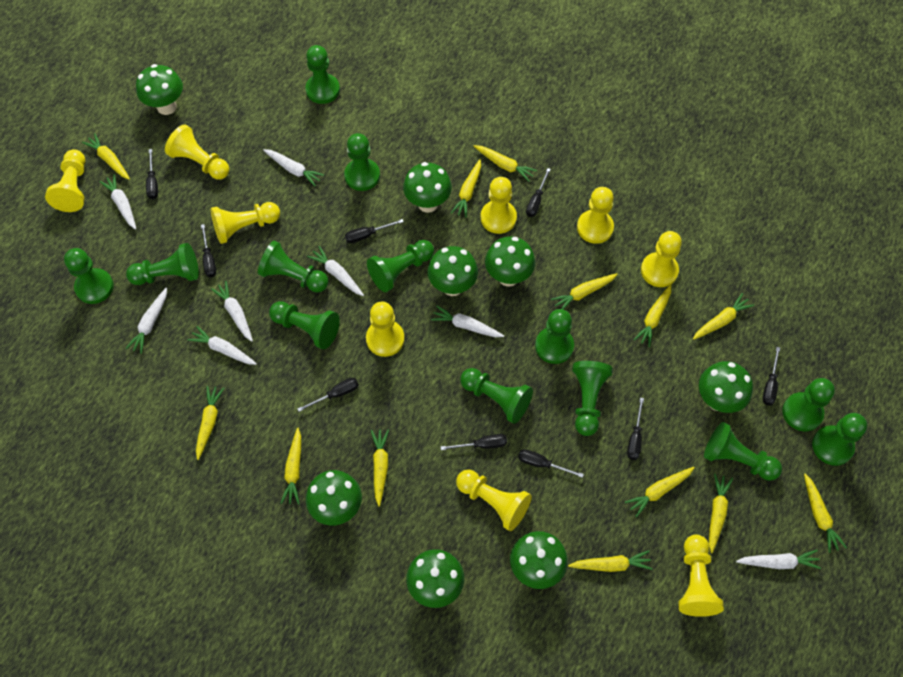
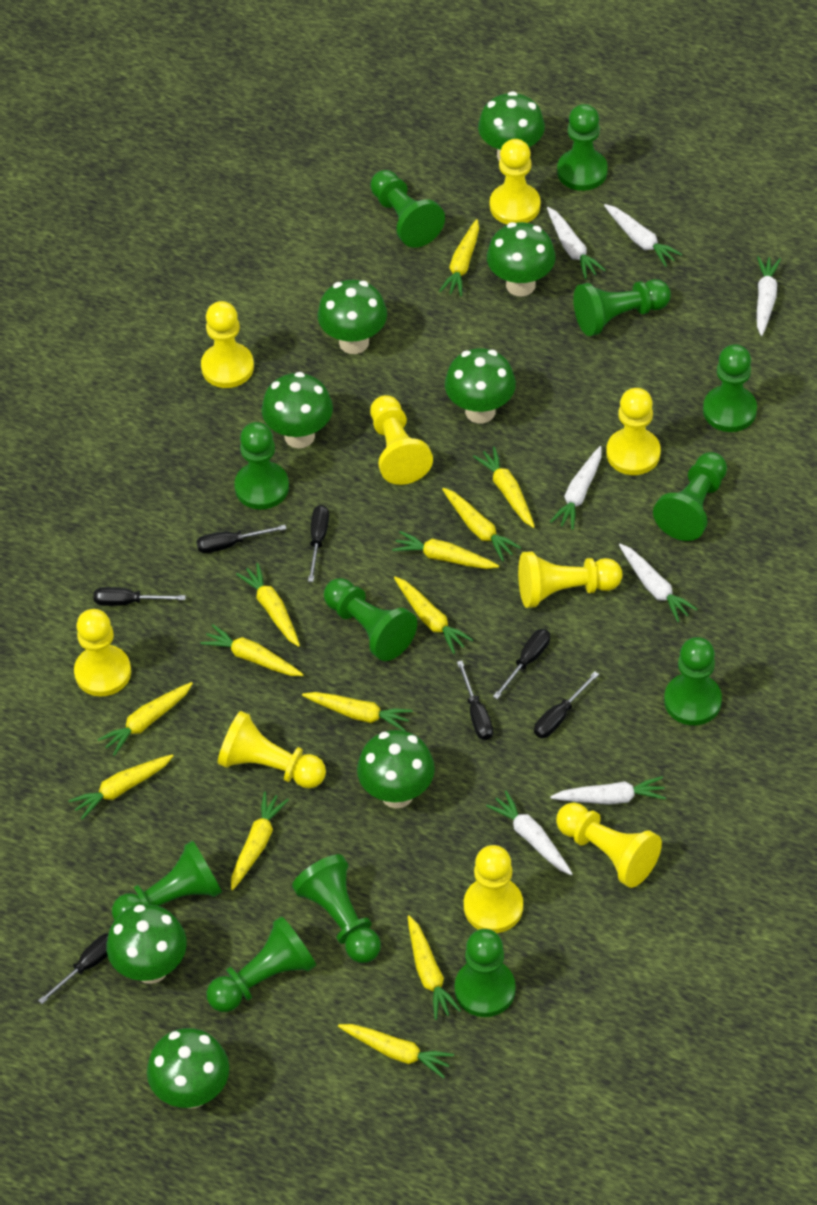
black screwdriver: [146,149,158,199] [201,224,216,277] [297,378,359,412] [345,219,404,243] [441,434,507,450] [518,449,584,478] [526,168,551,217] [627,398,644,460] [763,347,780,406] = 9 -> [38,933,109,1004] [93,587,186,606] [196,525,286,553] [308,505,329,582] [457,660,493,740] [493,629,550,699] [534,671,599,738] = 7
green pawn: [64,248,114,304] [126,243,199,285] [258,241,328,292] [269,301,340,349] [305,45,340,104] [344,133,380,191] [367,240,434,292] [460,368,533,424] [535,309,574,364] [572,361,613,436] [704,422,782,481] [782,378,835,432] [812,413,867,466] = 13 -> [112,841,222,920] [207,916,316,1012] [234,422,289,510] [292,854,381,963] [324,578,417,661] [370,170,445,248] [455,929,515,1017] [557,104,608,191] [573,279,671,336] [653,452,727,541] [664,637,722,725] [703,344,757,432] = 12
white carrot: [100,174,136,230] [126,288,167,354] [188,326,257,365] [211,281,253,342] [263,149,324,186] [307,246,364,296] [431,306,504,337] [736,550,821,569] = 8 -> [486,791,573,875] [547,207,606,279] [550,446,602,530] [550,776,666,805] [604,204,682,267] [619,544,697,622] [757,256,781,336] = 7

